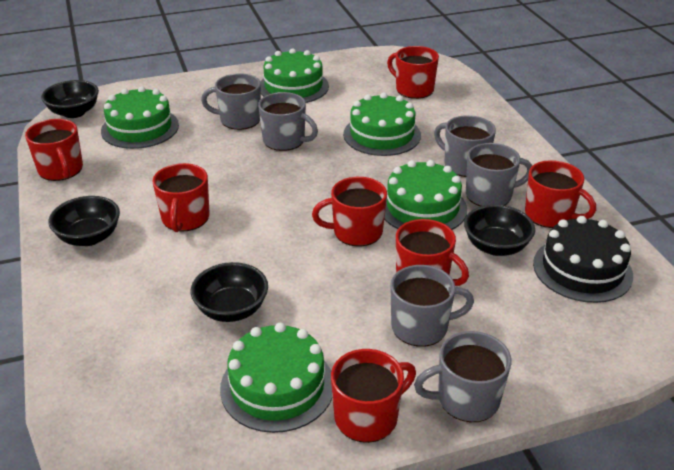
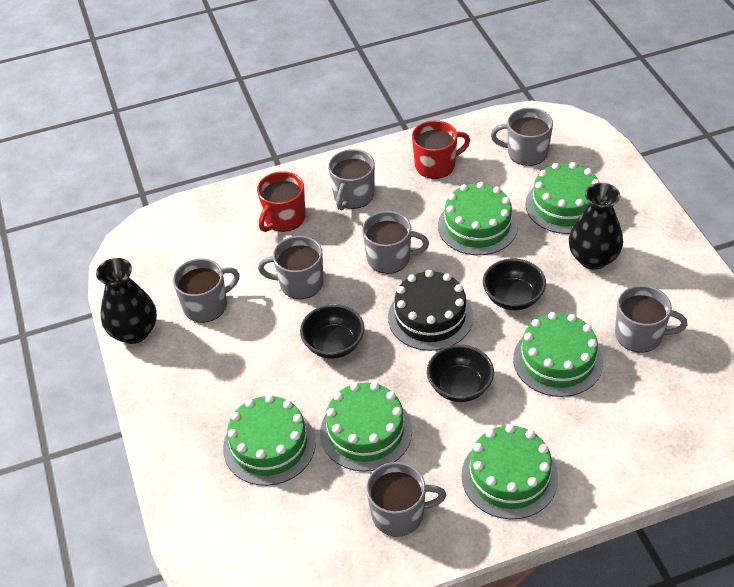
black bowl: [41,80,99,118] [48,196,120,246] [191,262,268,322] [464,204,535,256] = 4 -> [300,304,365,359] [427,345,494,402] [483,258,546,310] = 3
black vase: none = 0 -> [96,258,157,344] [569,183,623,270] = 2
green cake: [101,86,179,149] [220,323,333,433] [260,48,329,103] [343,93,421,156] [384,160,467,230] = 5 -> [223,394,316,486] [320,382,412,472] [438,182,518,255] [461,424,558,519] [513,312,603,397] [525,162,600,234] = 6
grey mug: [201,73,261,130] [258,92,318,151] [390,265,474,347] [414,331,512,422] [434,115,496,177] [466,143,532,206] = 6 -> [173,258,240,323] [258,236,324,299] [328,149,375,210] [362,211,429,274] [366,462,446,537] [491,108,553,166] [615,285,687,353] = 7
red mug: [25,119,83,181] [152,163,210,232] [312,177,387,246] [331,349,416,443] [387,46,439,99] [396,219,469,286] [525,160,596,228] = 7 -> [257,171,306,232] [412,121,470,179] = 2

